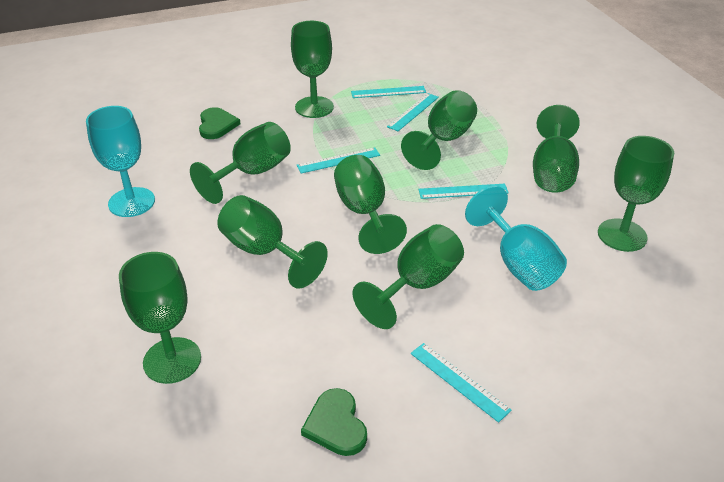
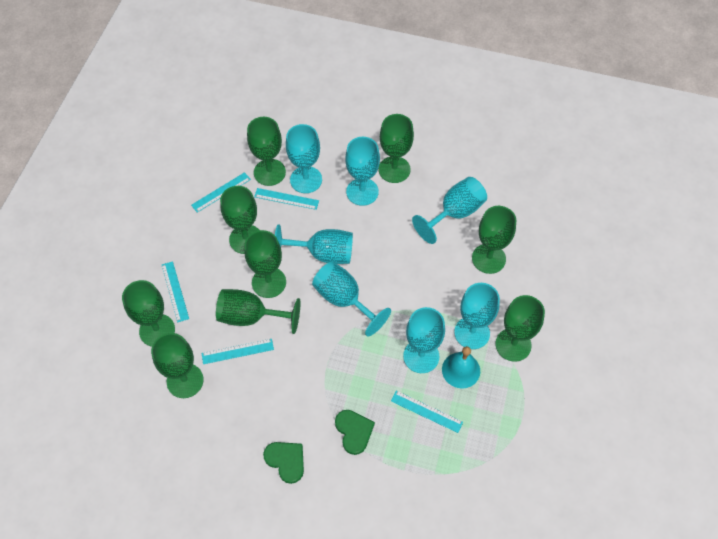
turquoise bell: none = 0 -> [442,346,480,388] = 1
turquoise goblet: [86,106,155,217] [465,186,567,291] = 2 -> [275,224,353,264] [286,124,322,193] [312,262,391,337] [345,137,380,206] [403,307,445,373] [412,177,487,244] [454,283,500,349] = 7

